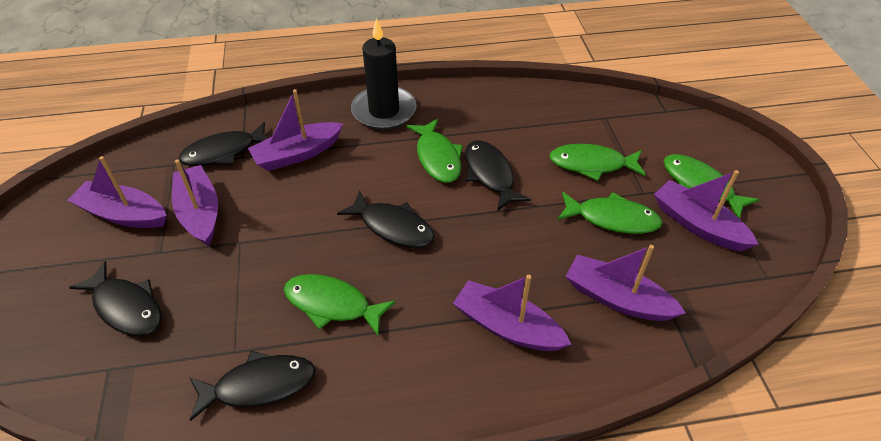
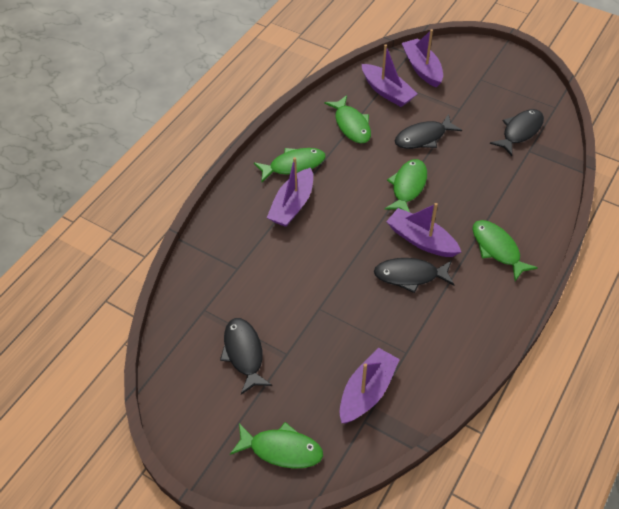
black candle: [351,18,417,130] = 1 -> none = 0
black fish: [69,261,162,336] [179,122,269,166] [189,351,315,421] [337,191,435,248] [465,140,531,211] = 5 -> [220,318,272,395] [374,258,454,293] [395,114,462,149] [490,109,544,156] = 4
purple boat: [67,156,167,228] [172,159,218,246] [248,89,343,171] [453,275,571,351] [566,245,686,321] [654,170,759,251] = 6 -> [267,157,313,227] [340,348,400,423] [362,44,418,107] [386,203,461,257] [402,29,443,88] = 5

